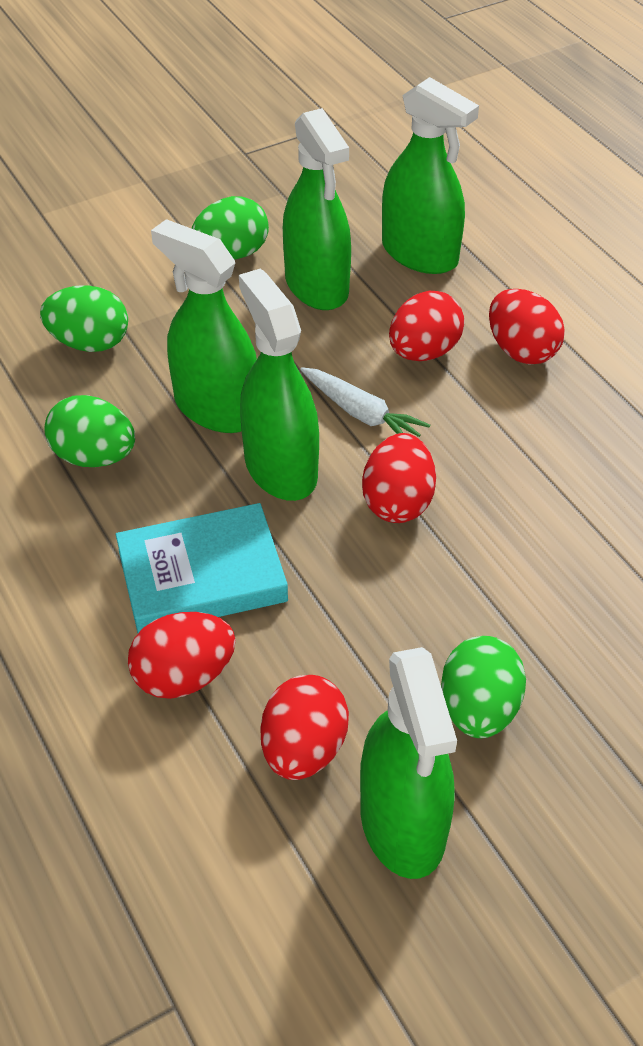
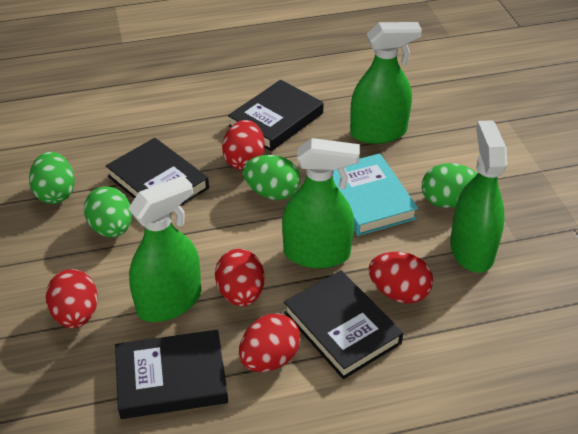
black book: none = 0 -> [106,138,209,206] [115,330,228,419] [228,80,324,151] [284,270,403,379] = 4
green spray bottle: [151,219,257,433] [239,269,319,501] [283,108,351,310] [360,647,457,879] [382,77,479,274] = 5 -> [128,175,201,322] [282,138,360,268] [350,22,422,144] [450,120,507,273] = 4
white carrot: [300,367,430,437] = 1 -> none = 0

